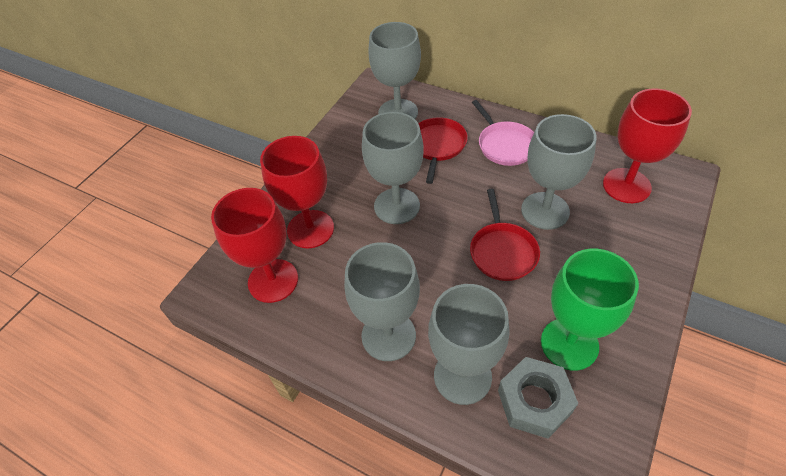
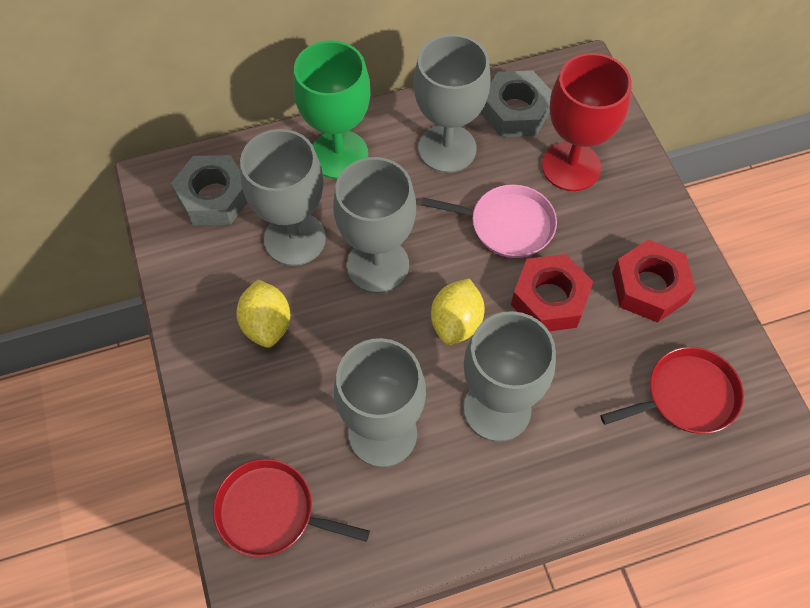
grey nut: [498,357,578,439] = 1 -> [171,155,248,225] [480,70,552,137] = 2
red goblet: [211,188,298,303] [260,136,334,248] [603,88,692,203] = 3 -> [542,53,632,191] = 1
red nut: none = 0 -> [511,254,593,331] [612,240,695,323] = 2
yellow lemon: none = 0 -> [236,280,290,348] [431,278,485,345] = 2

